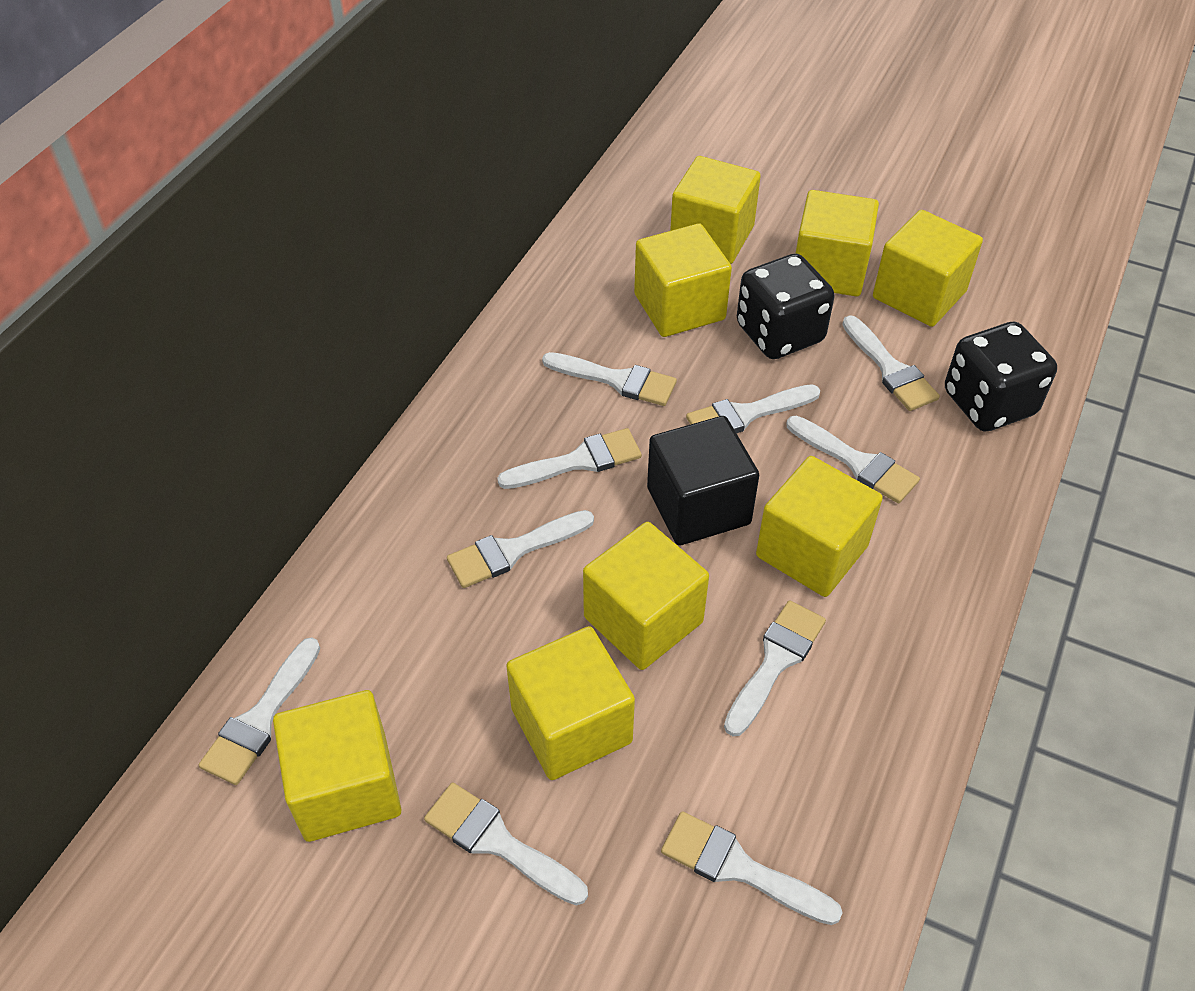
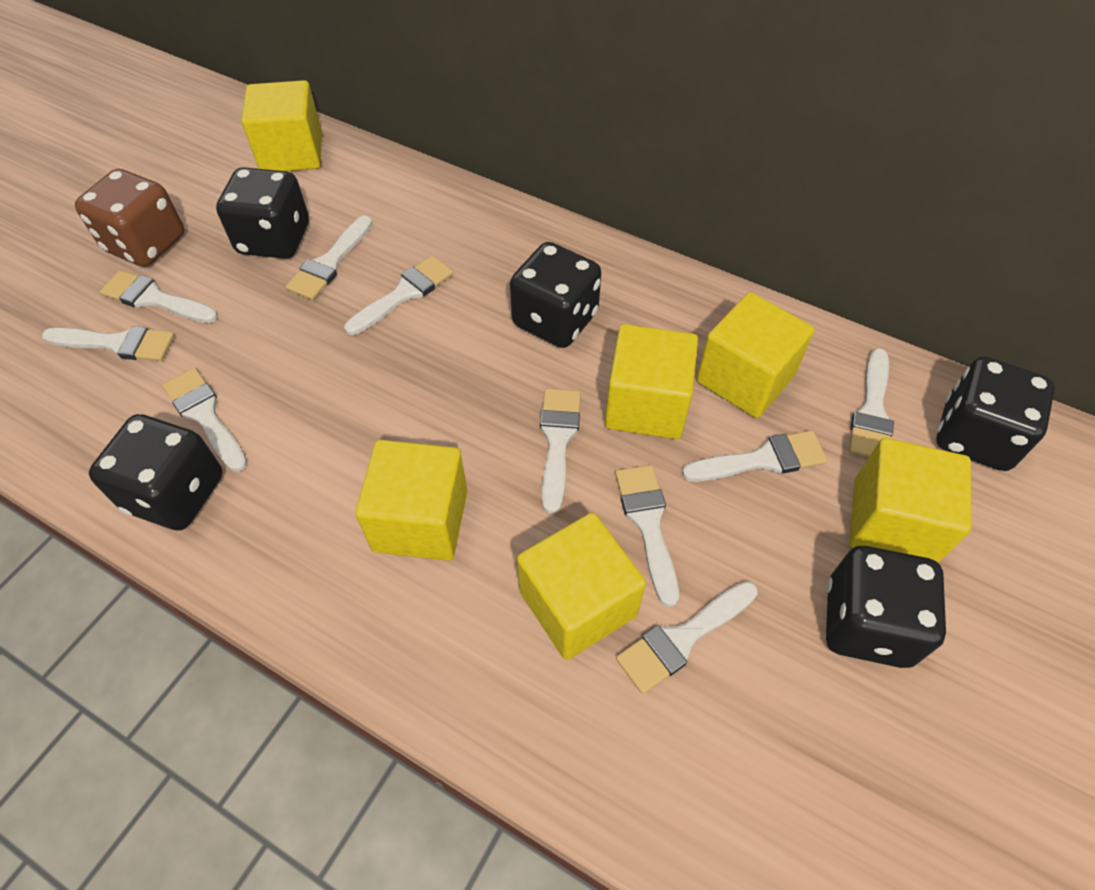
black cube: [647,416,759,546] = 1 -> none = 0
black dice: [737,254,835,359] [945,322,1057,432] = 2 -> [89,414,222,531] [216,167,309,259] [510,242,601,348] [826,546,946,668] [936,357,1055,471] = 5
brown dice: none = 0 -> [75,169,184,267] = 1
yellow cube: [273,690,401,842] [506,626,635,780] [583,522,709,670] [634,223,732,337] [670,156,761,264] [756,456,883,597] [795,190,879,296] [873,210,983,327] = 8 -> [241,80,322,171] [355,440,467,561] [517,513,646,660] [605,324,698,439] [696,292,814,418] [849,438,972,563] = 6

